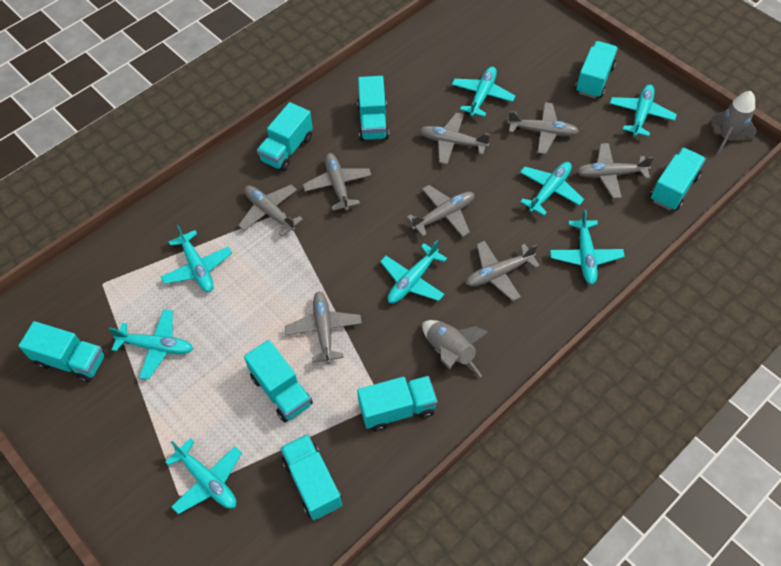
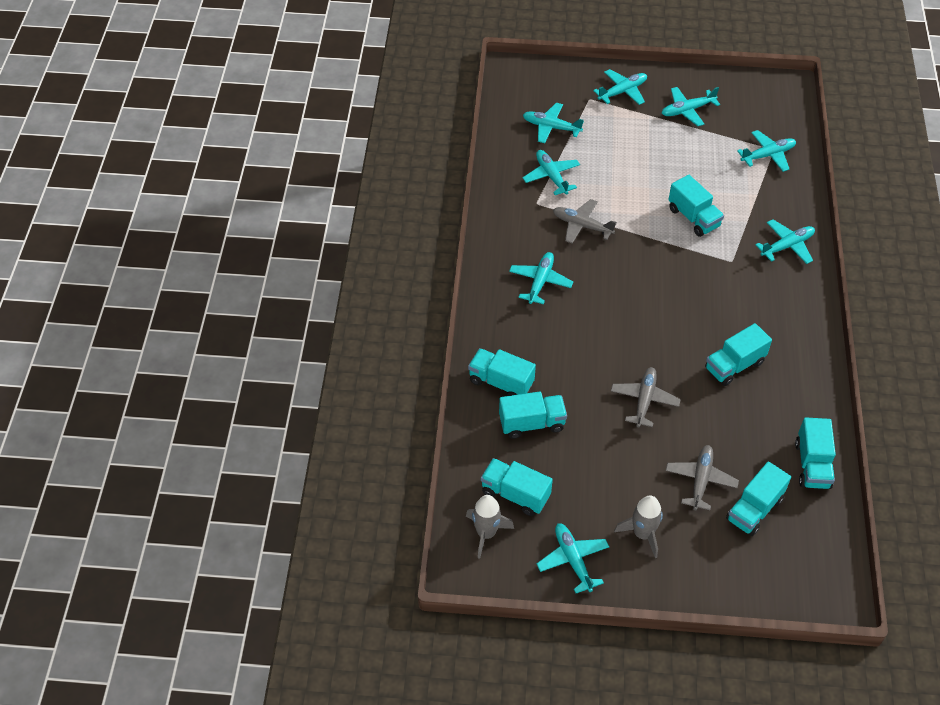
grey plane: [238,185,303,236] [285,292,362,364] [303,153,372,211] [407,185,474,237] [420,113,490,164] [466,241,540,301] [508,102,579,154] [576,143,654,199] = 8 -> [553,199,617,244] [611,367,681,427] [666,445,739,510] = 3
turquoise truck: [19,321,105,382] [244,340,313,422] [257,102,313,171] [280,434,342,520] [357,76,389,141] [357,376,438,432] [575,41,618,98] [650,148,706,211] = 8 -> [468,348,536,396] [481,458,553,516] [499,392,567,439] [668,175,724,237] [705,323,772,386] [726,461,791,536] [795,417,836,489] = 7

